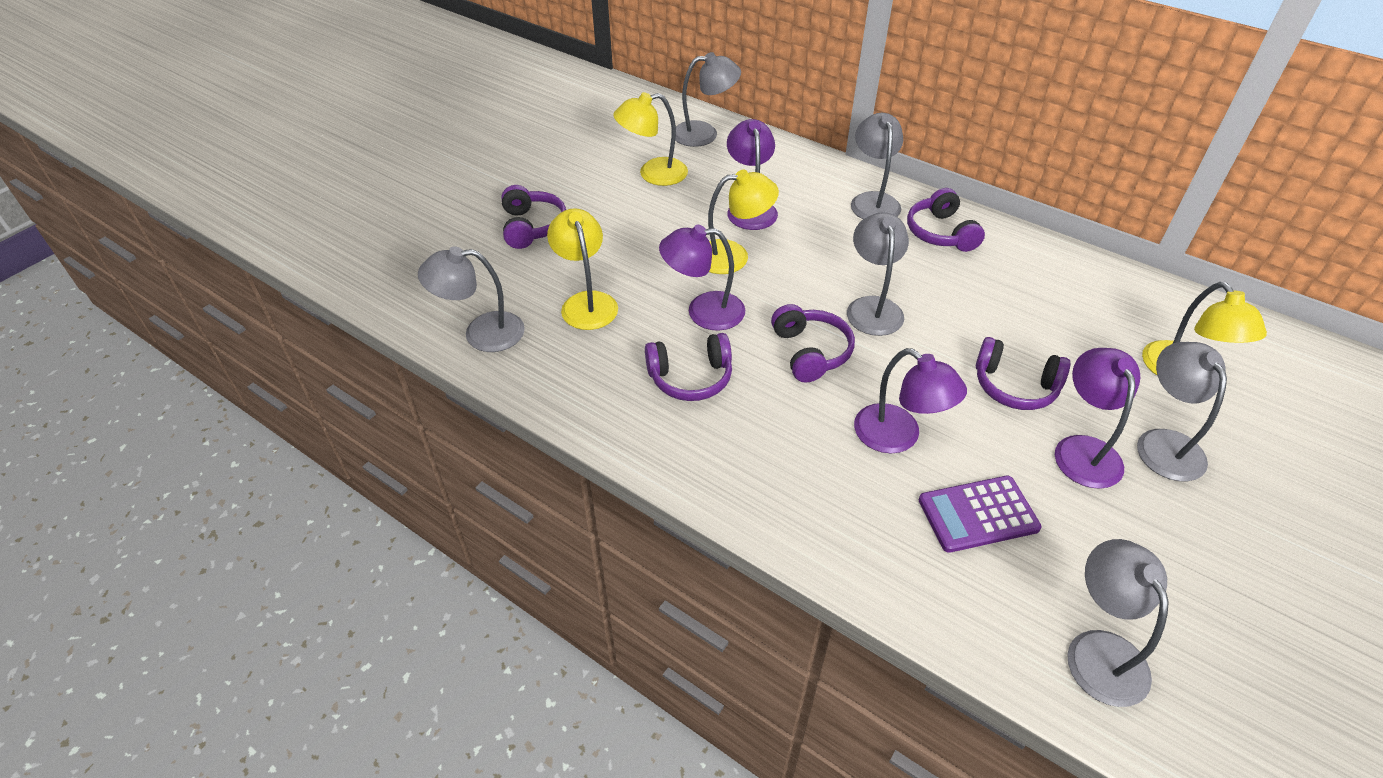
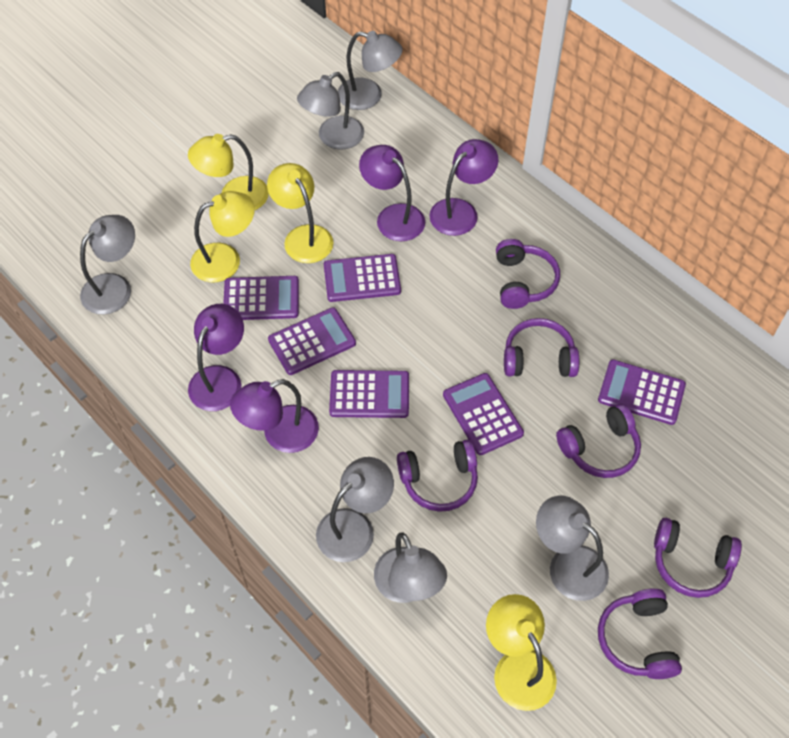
purple calculator: [919,476,1042,553] = 1 -> [223,276,299,320] [268,307,356,375] [324,254,401,302] [329,370,409,418] [443,373,524,455] [598,360,686,425] = 6
purple headphones: [502,185,566,249] [645,333,732,401] [771,304,855,383] [907,188,985,252] [976,337,1071,410] = 5 -> [397,439,478,512] [496,239,560,309] [504,318,579,377] [556,404,641,478] [598,589,682,679] [654,518,742,598] = 6

